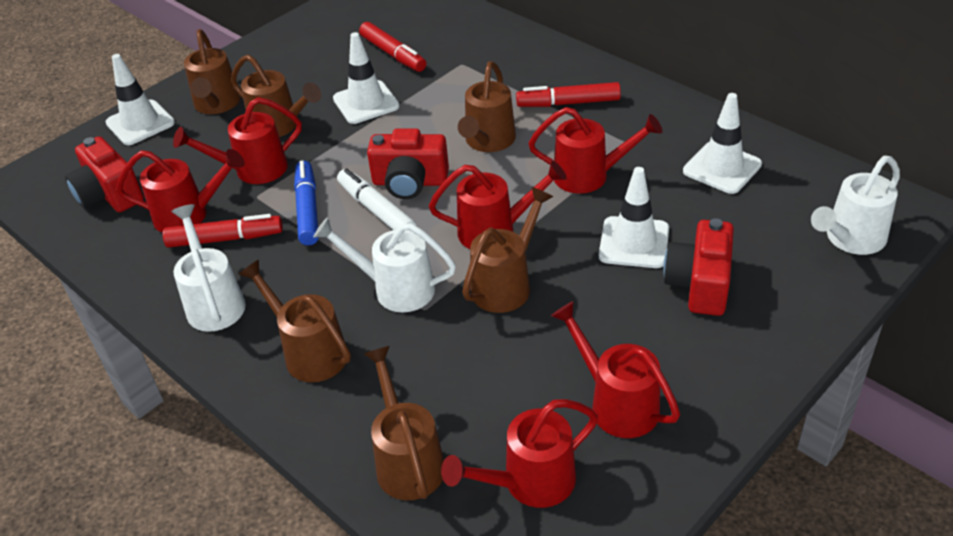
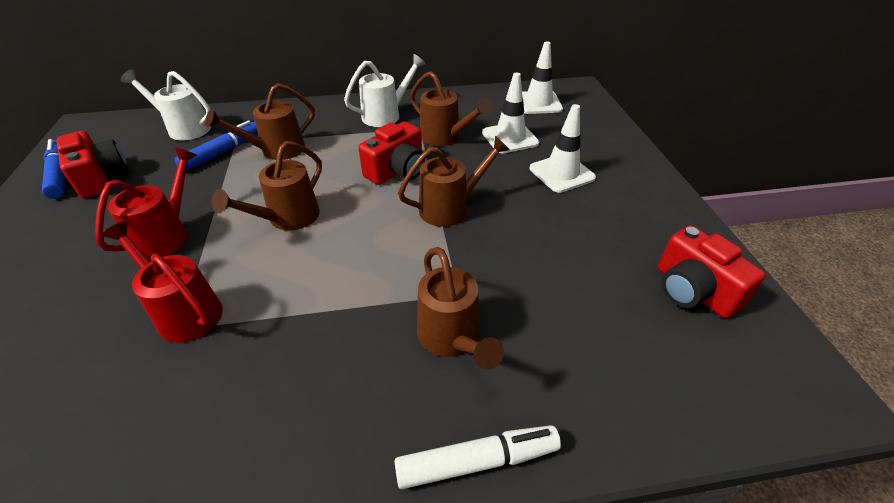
blue marker: [294,160,319,245] = 1 -> [42,139,65,199] [174,120,258,171] = 2
brown watering can: [184,29,241,114] [231,55,321,137] [238,260,351,382] [363,346,444,500] [458,61,516,152] [462,187,553,313] = 6 -> [205,83,315,160] [211,141,322,230] [398,136,510,227] [410,71,492,146] [417,247,504,370] = 5
red marker: [163,214,283,248] [359,22,426,72] [516,82,621,107] = 3 -> none = 0
red watering can: [116,149,245,233] [173,97,302,184] [429,161,567,249] [441,399,598,508] [528,107,662,194] [551,301,680,438] = 6 -> [95,147,197,260] [102,221,223,343] = 2
white traffic cone: [106,54,175,145] [333,32,400,124] [599,167,669,268] [683,93,762,194] = 4 -> [482,73,539,154] [522,41,563,114] [530,104,596,193] = 3
white watering can: [171,204,246,332] [313,217,456,312] [811,156,900,255] = 3 -> [121,69,211,140] [344,54,426,127] = 2

